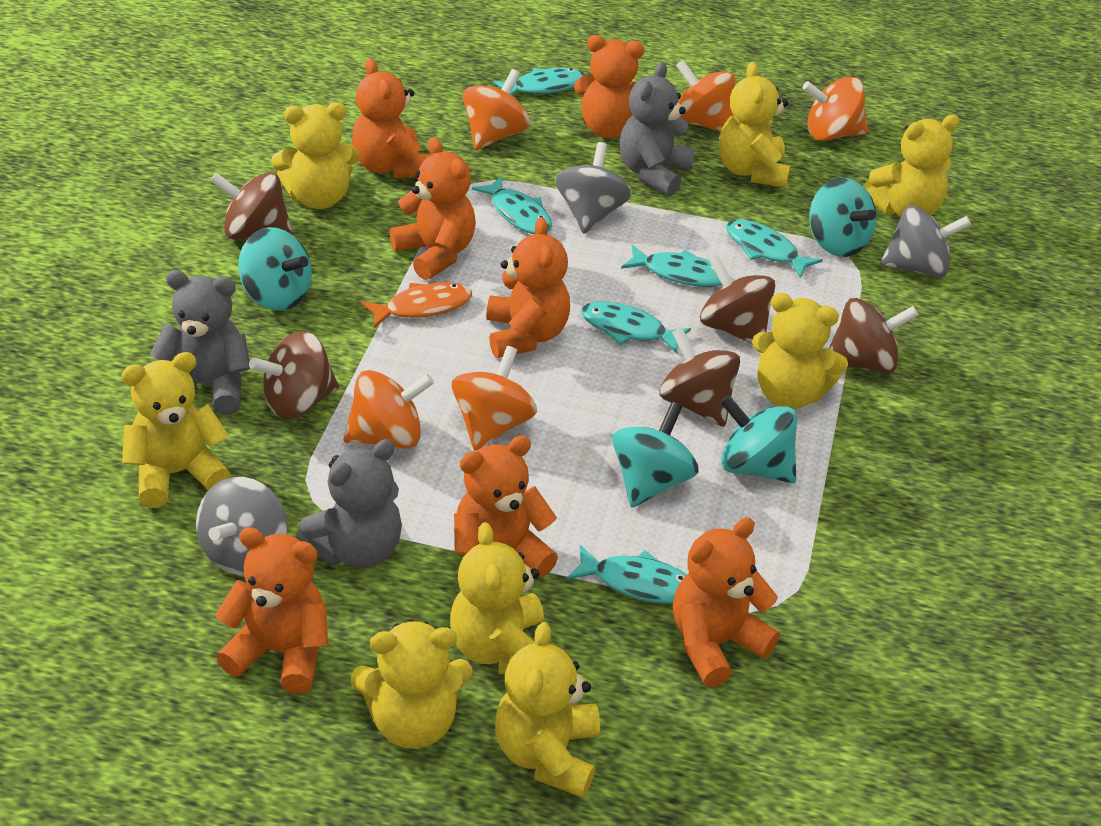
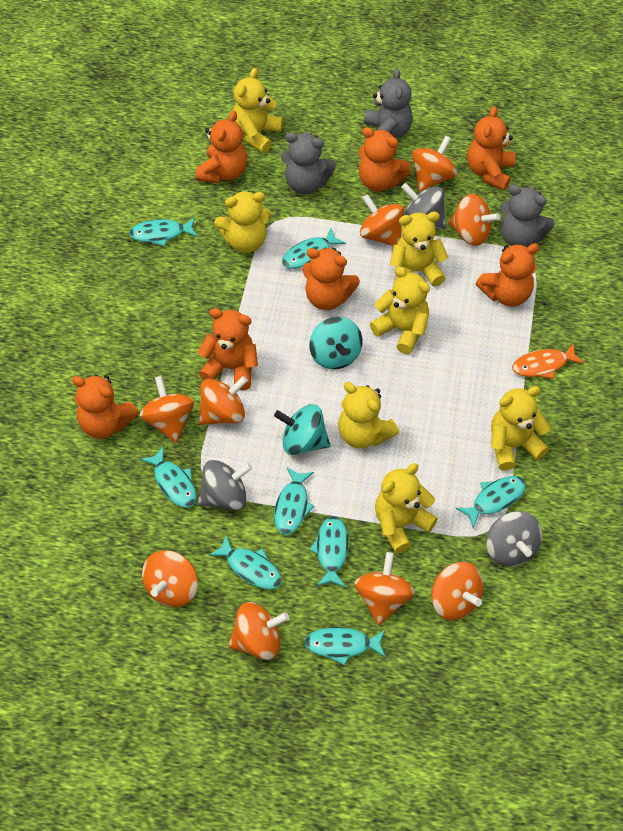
brown spinning top: [210,172,293,240] [249,331,339,419] [660,327,740,427] [700,256,775,344] [829,298,918,374] = 5 -> none = 0
orange spinning top: [343,370,434,449] [452,346,537,451] [463,69,530,150] [676,60,735,132] [802,77,868,141] = 5 -> [139,376,194,443] [142,550,198,607] [199,376,248,425] [228,602,289,660] [354,552,415,625] [360,194,404,246] [412,136,457,192] [431,562,483,620] [448,194,500,246] = 9
turquoise fish: [472,176,552,234] [493,68,585,95] [567,545,687,604] [581,302,691,354] [621,244,722,287] [726,219,823,278] = 6 -> [129,218,198,247] [140,446,197,508] [209,536,282,590] [274,467,315,535] [282,228,346,269] [304,627,386,666] [309,516,349,587] [456,476,526,529] = 8
turquoise spinning top: [238,227,312,311] [612,402,699,507] [720,395,797,483] [809,178,876,257] = 4 -> [274,404,330,455] [309,317,363,370] = 2
yellow teddy bear: [122,352,231,508] [271,102,360,209] [351,619,472,749] [450,522,544,674] [495,622,600,798] [719,62,790,187] [752,293,848,409] [863,115,960,217] = 8 -> [214,191,272,253] [232,68,283,153] [338,382,399,449] [370,266,430,354] [375,463,438,553] [390,212,449,287] [491,386,550,471] = 7

